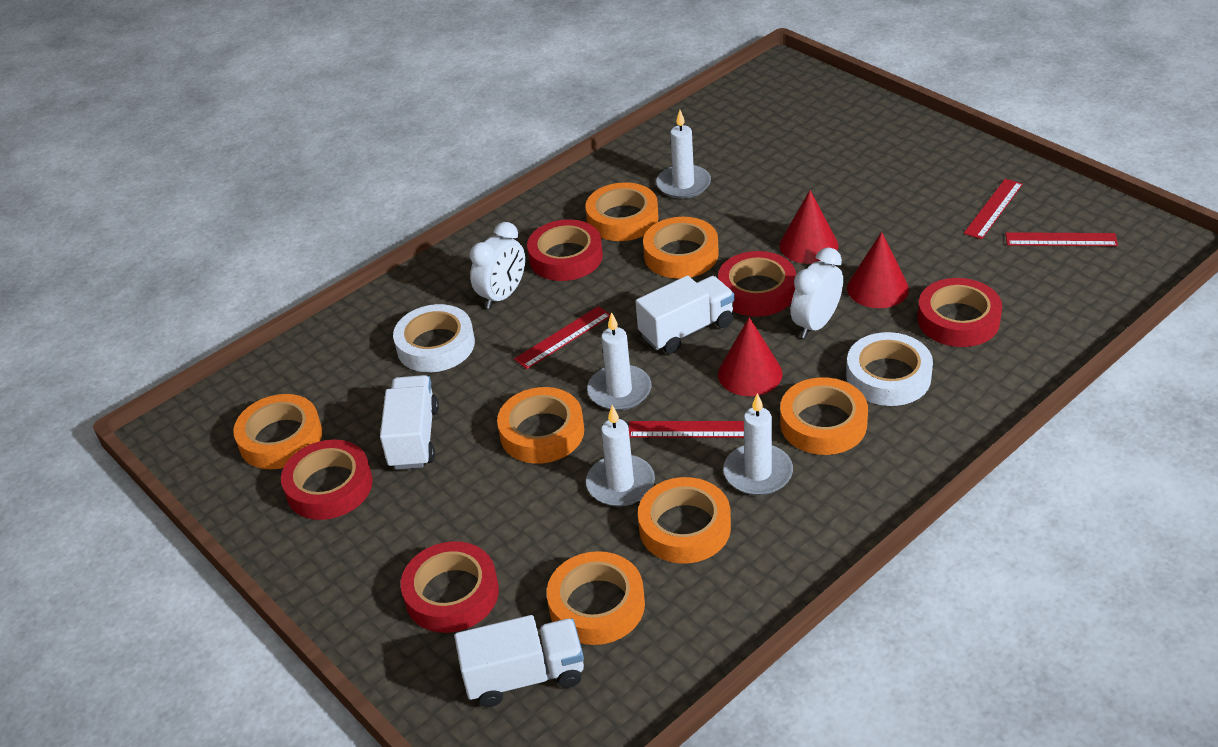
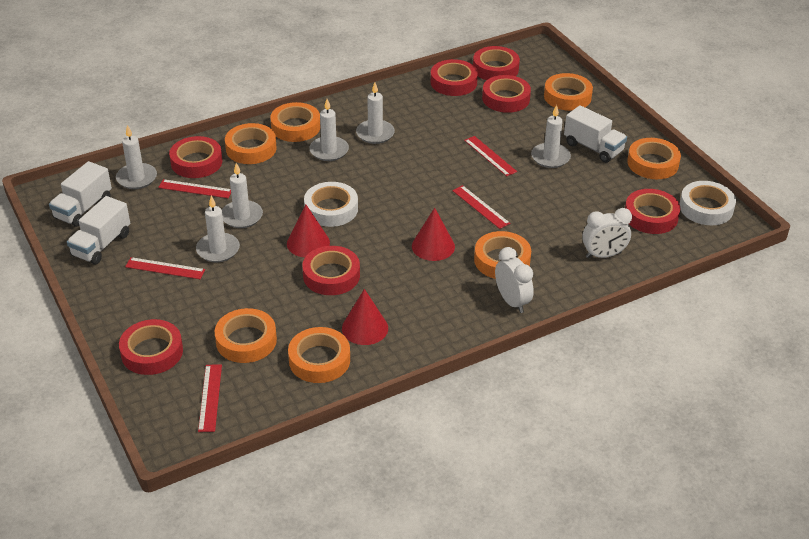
red ruler: [514,306,611,369] [629,421,744,438] [964,179,1023,239] [1005,232,1118,246] = 4 -> [125,257,205,279] [158,179,231,198] [198,364,222,432] [452,185,511,229] [464,136,517,176] = 5
red tape: [281,440,373,520] [401,541,499,633] [527,219,603,281] [718,251,796,317] [917,278,1002,347] = 5 -> [119,319,183,375] [169,136,222,178] [302,246,360,295] [431,59,478,96] [473,46,520,80] [482,75,531,113] [625,189,681,234] = 7
white candle: [586,405,655,507] [587,312,651,411] [656,110,711,199] [723,393,793,495] = 4 -> [116,125,157,189] [196,196,240,262] [222,163,263,228] [309,99,349,161] [356,82,395,144] [531,105,571,168] = 6

